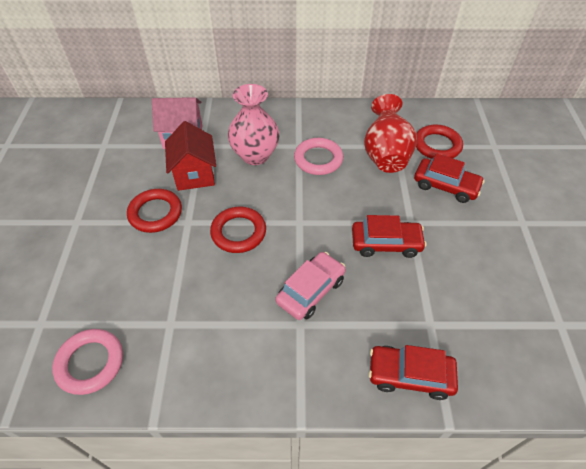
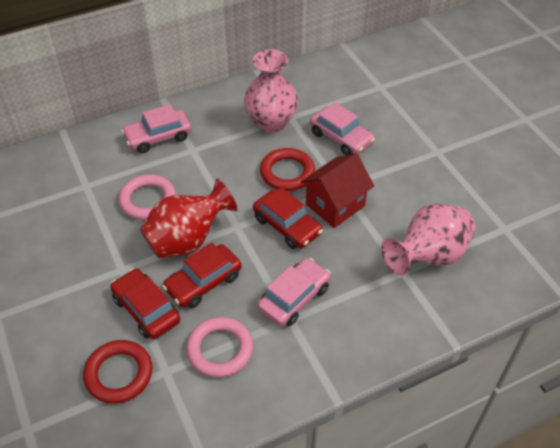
pink car: [276,252,346,320] = 1 -> [121,104,192,153] [257,258,331,327] [310,103,375,155] = 3
pink house: [152,97,202,149] = 1 -> none = 0
pink vase: [228,84,280,165] = 1 -> [244,49,298,133] [381,204,476,276] = 2
red ring: [127,189,182,233] [210,207,266,253] [416,124,463,159] = 3 -> [83,340,153,404] [260,148,315,191] = 2

